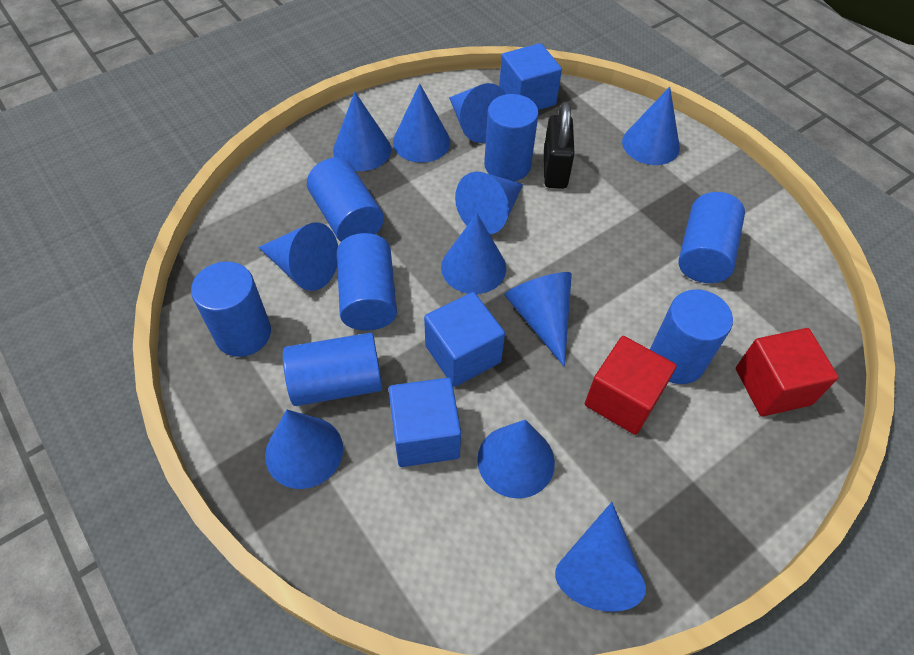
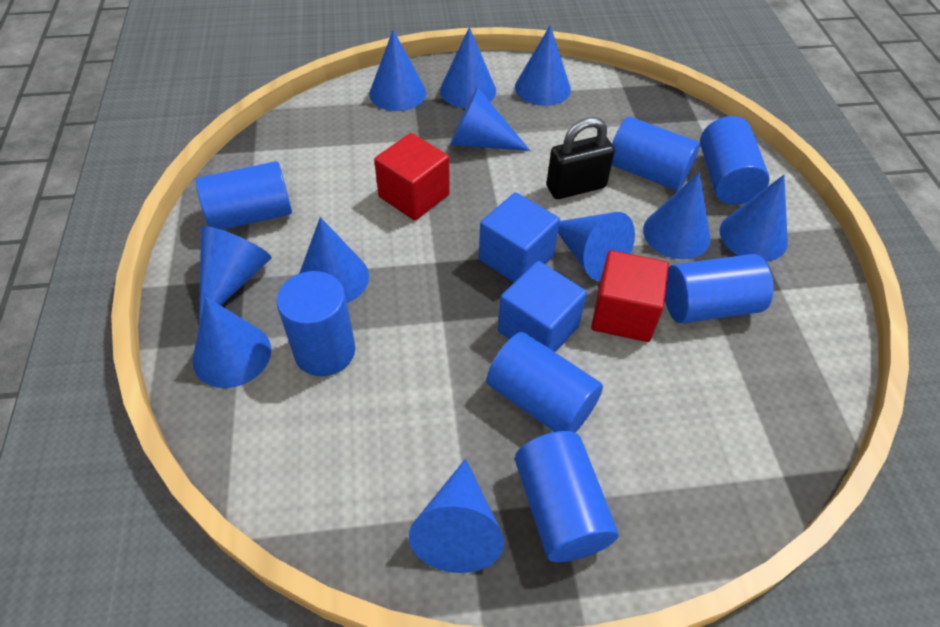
blue cube: [389,378,461,467] [424,292,505,387] [499,43,562,110] = 3 -> [479,192,560,282] [498,261,587,352] = 2

